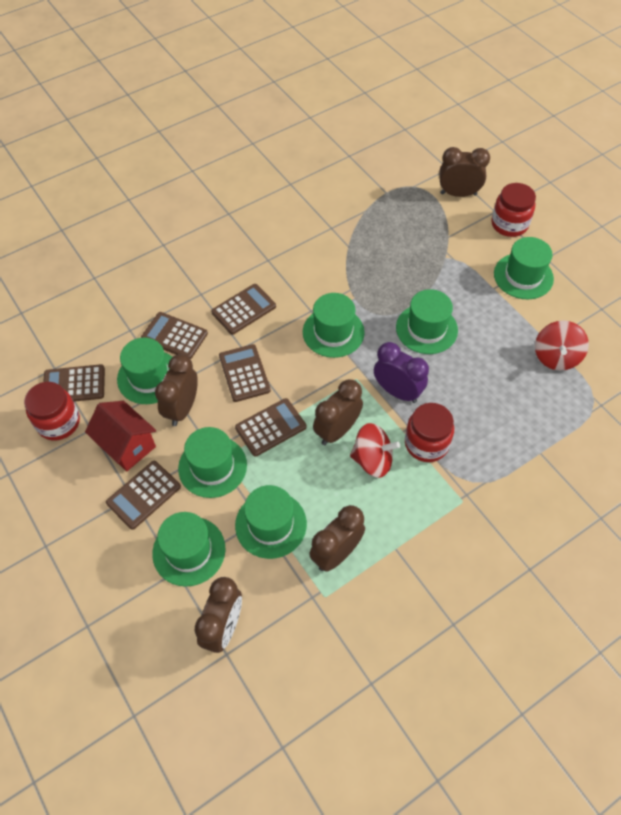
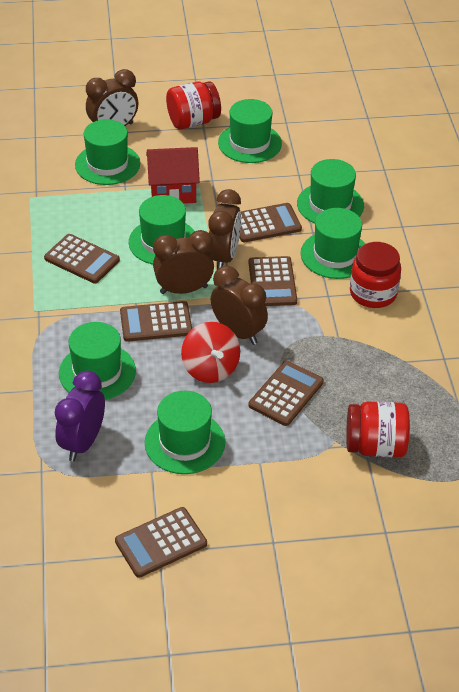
brown clock: [155,354,198,426] [195,577,242,653] [309,505,365,572] [313,379,363,445] [439,147,490,197] = 5 -> [86,69,138,126] [153,230,214,294] [208,189,241,269] [211,266,268,345] = 4
red spinning top: [350,423,400,478] [535,321,589,371] = 2 -> [181,322,240,383] = 1

